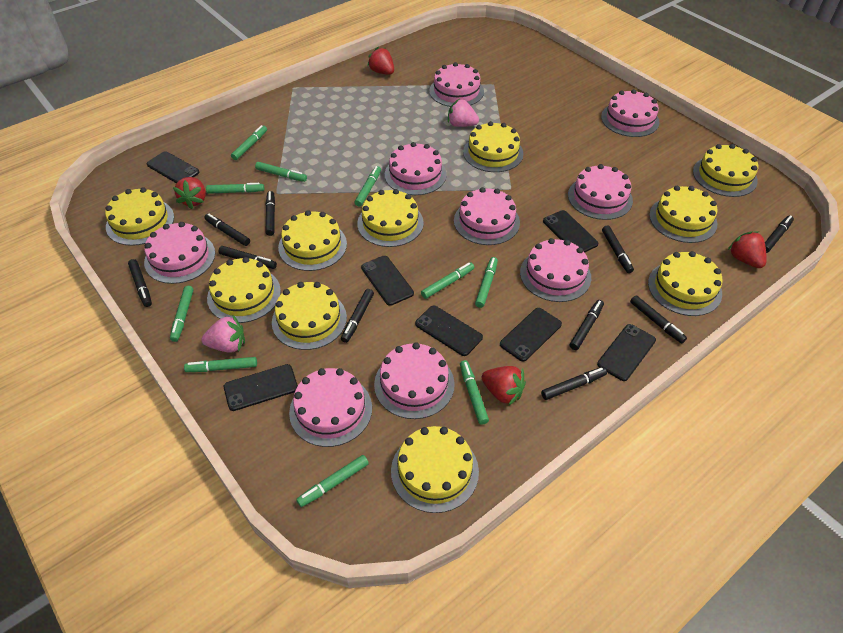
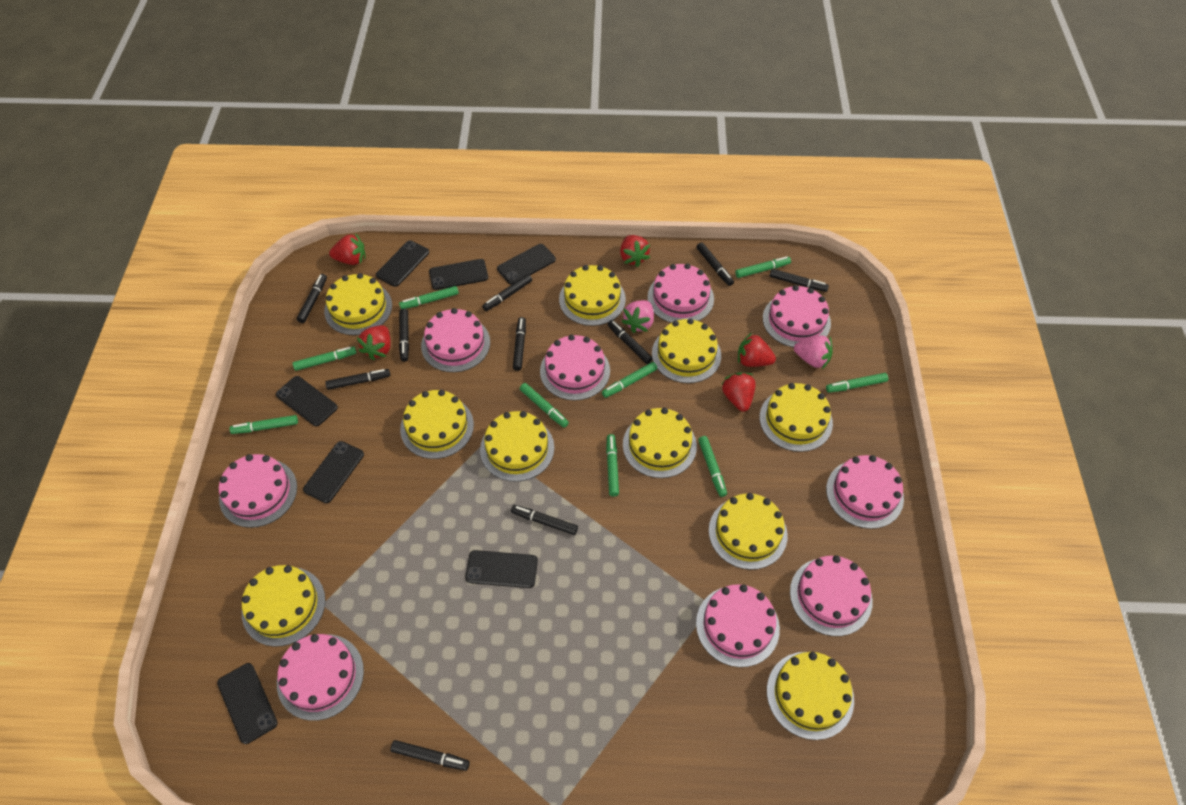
green marker: [170,286,194,342] [184,357,257,372] [206,183,264,194] [231,125,267,160] [255,162,307,182] [296,455,369,507] [354,166,381,207] [421,262,474,299] [460,360,489,425] [475,257,498,308] = 10 -> [230,415,298,434] [293,346,357,371] [399,286,459,309] [520,383,569,428] [602,362,657,398] [606,434,619,497] [698,436,727,497] [735,256,791,278] [826,373,888,393] = 9
red strawberry: [173,177,206,209] [367,47,394,75] [482,366,526,405] [728,231,767,268] = 4 -> [329,233,365,265] [357,325,391,360] [620,235,650,267] [721,373,756,412] [738,333,776,367] = 5

